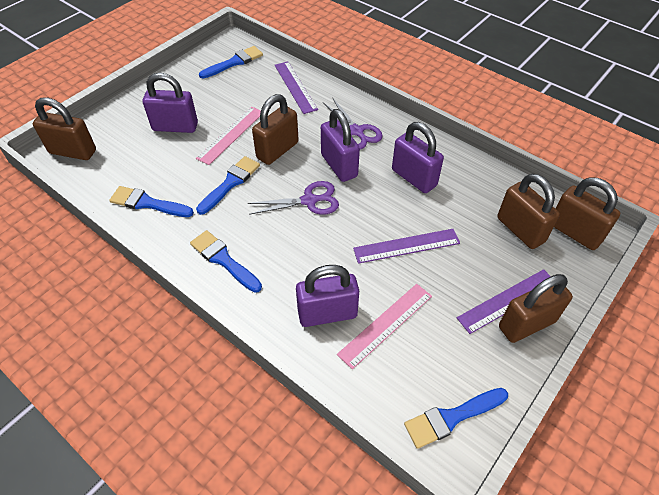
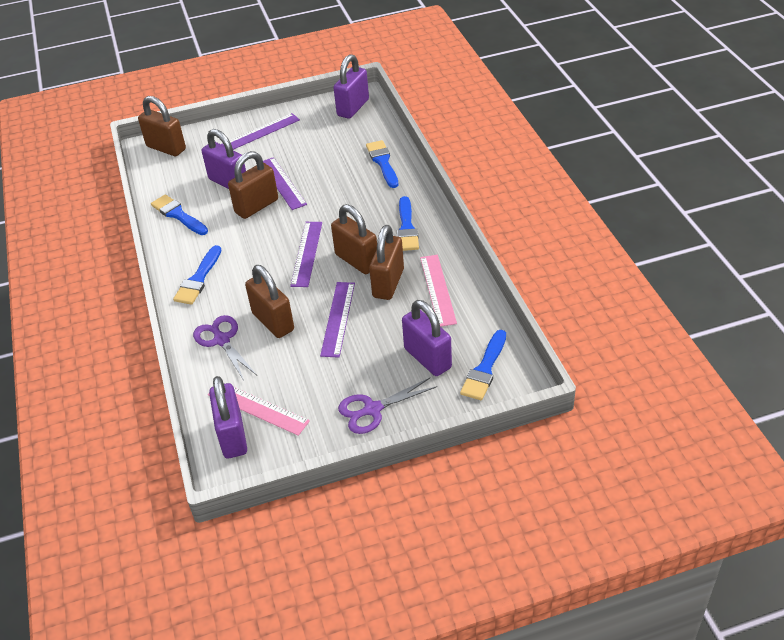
purple ruler: [275,62,318,114] [353,229,460,264] [457,269,551,334] = 3 -> [221,113,300,150] [263,157,307,210] [290,222,322,287] [320,282,355,358] = 4

